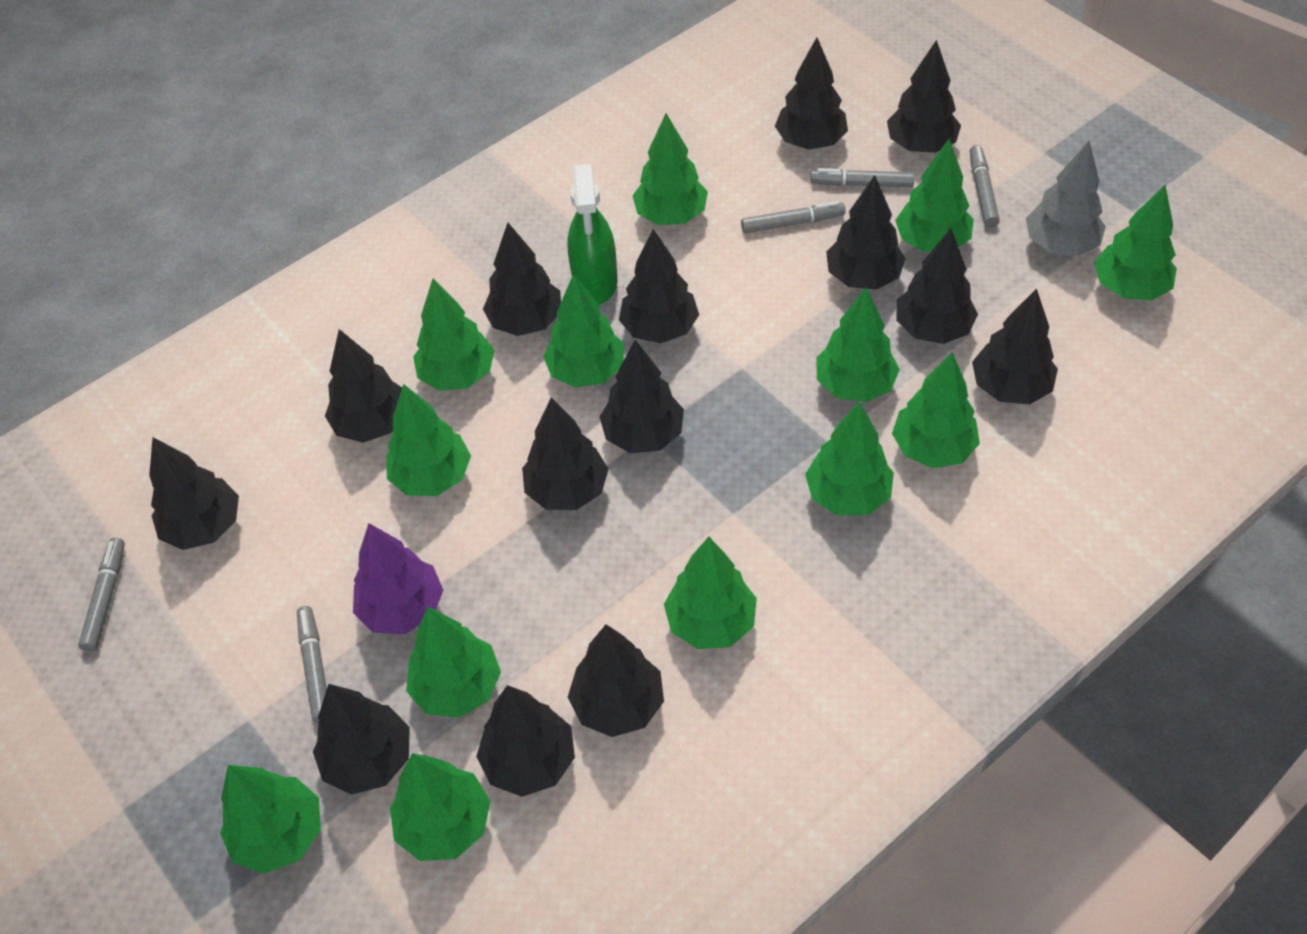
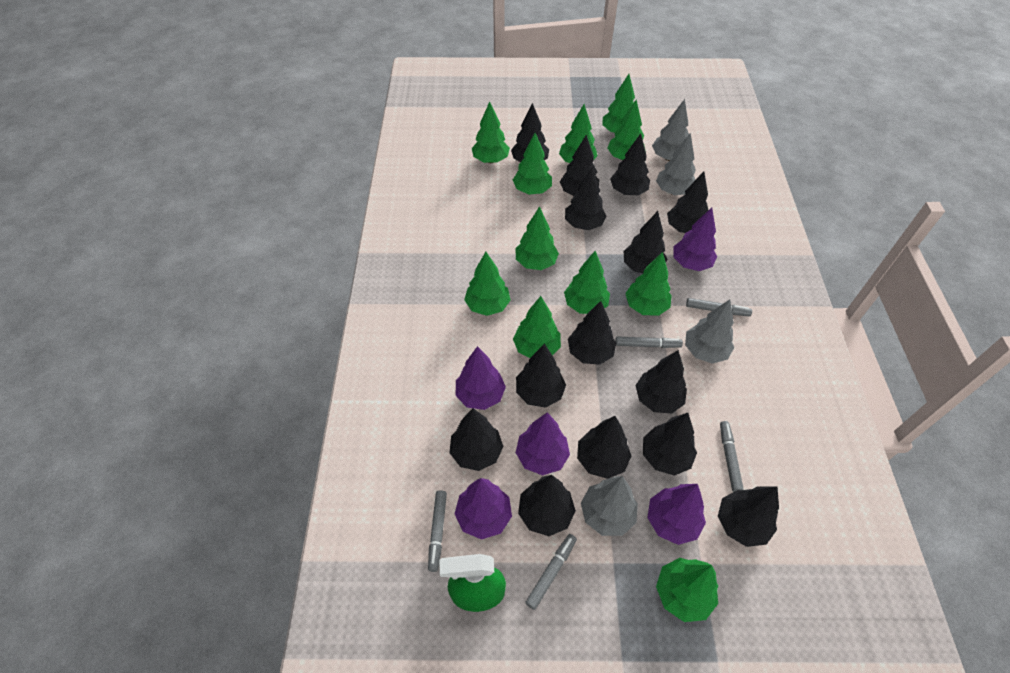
green tree: [220,765,321,874] [386,384,471,496] [390,753,490,861] [406,607,501,718] [413,278,494,391] [543,273,624,388] [632,113,708,225] [664,537,757,649] [805,401,894,516] [816,287,900,402] [892,352,980,468] [895,139,974,252] [1094,185,1177,301] = 13 -> [464,252,511,316] [472,101,510,163] [513,133,552,195] [513,296,561,358] [515,206,559,270] [559,104,598,163] [564,251,610,314] [602,74,635,133] [607,100,646,161] [625,252,672,316] [656,558,718,622] = 11
grey tree: [1026,141,1106,256] = 1 -> [581,476,638,536] [652,99,689,161] [656,133,696,195] [685,299,734,364] = 4
purple tree: [353,523,444,635] = 1 -> [455,478,512,540] [456,346,506,410] [516,412,570,475] [647,484,706,545] [673,208,717,271] = 5

